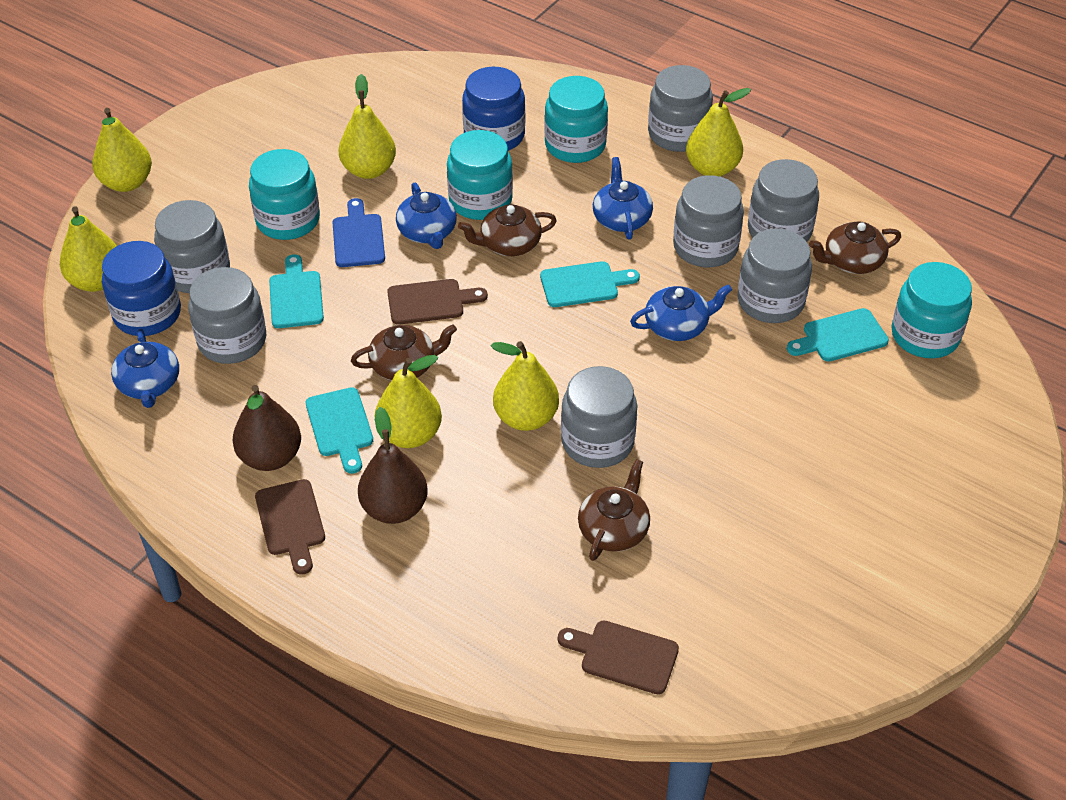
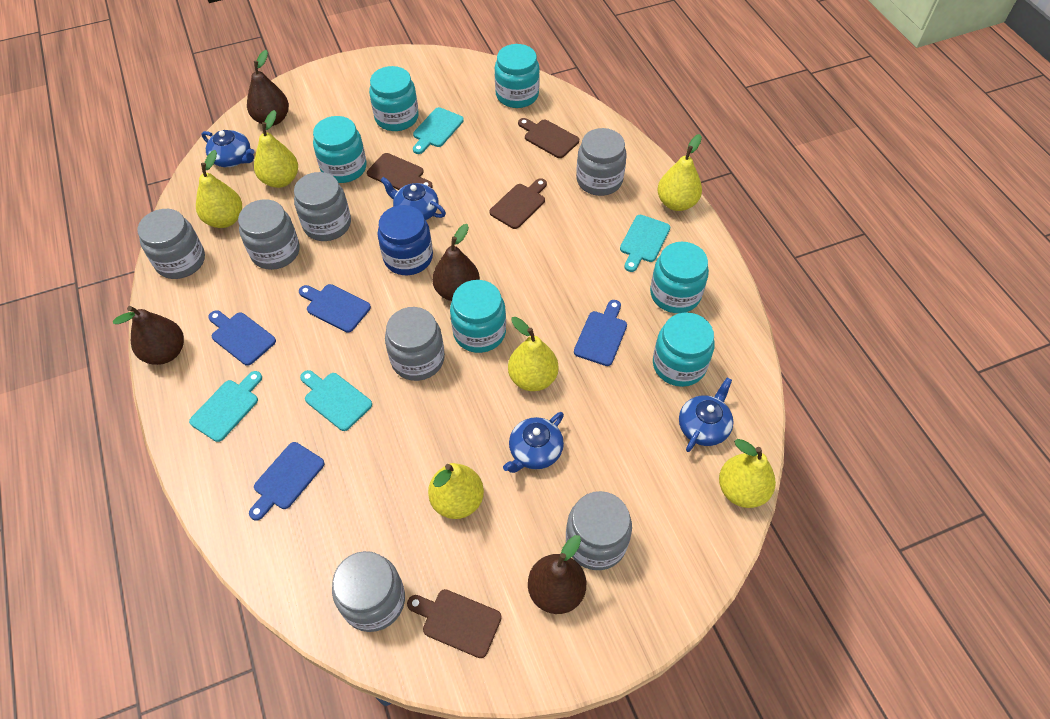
blue cutting board: [332,198,385,267] = 1 -> [208,310,276,366] [249,442,324,521] [299,284,371,333] [574,300,627,366] = 4
blue jar: [102,241,181,336] [462,67,525,151] = 2 -> [378,205,433,275] = 1
brown cutting board: [255,479,325,575] [387,279,488,325] [558,620,679,694] = 3 -> [367,153,433,190] [407,589,502,658] [489,178,547,229] [518,118,579,158] = 4
brown pear: [233,385,301,471] [358,407,428,524] = 2 -> [113,306,184,365] [247,50,289,126] [432,224,480,301] [528,535,586,614] = 4
brown teapot: [351,324,457,381] [458,204,557,256] [578,459,650,561] [809,221,901,274] = 4 -> none = 0
turquoise jar: [249,149,320,240] [447,130,513,220] [544,76,608,163] [891,262,972,358] = 4 -> [313,116,367,183] [369,66,419,131] [450,280,506,353] [495,44,540,108] [650,242,709,313] [653,312,715,387] = 6

